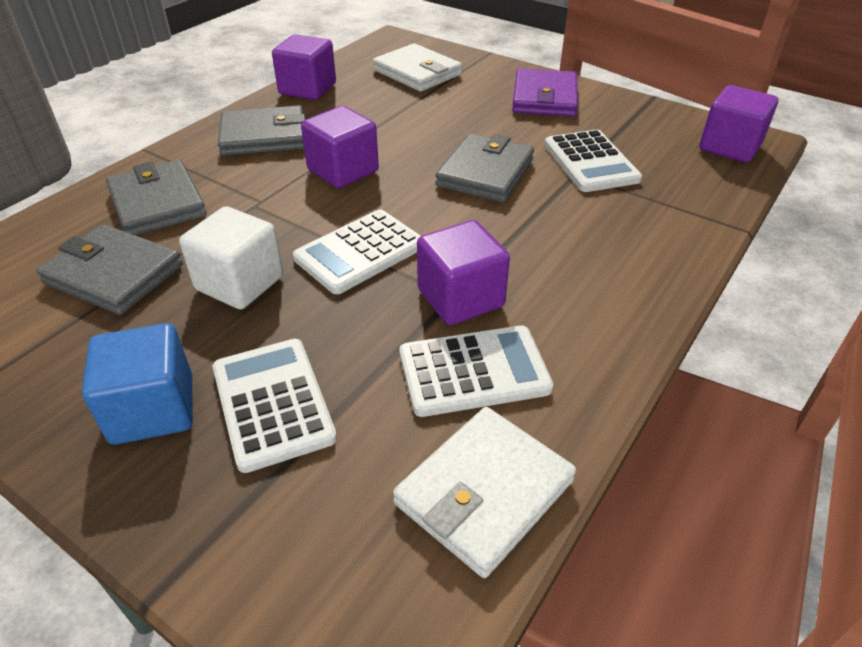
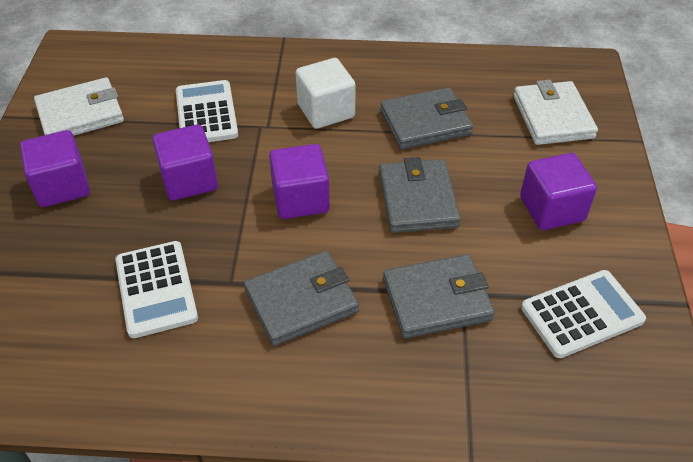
blue cube: [82,323,193,445] = 1 -> none = 0
purple wallet: [512,68,578,117] = 1 -> none = 0
white calculator: [213,339,337,473] [293,210,421,294] [399,326,554,417] [545,130,642,192] = 4 -> [115,241,198,338] [176,80,238,142] [521,270,646,358] = 3

